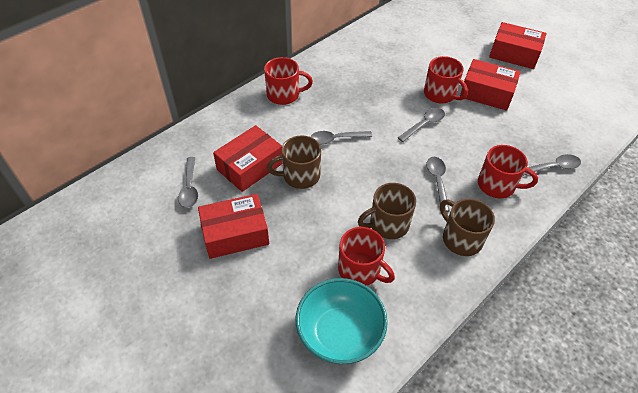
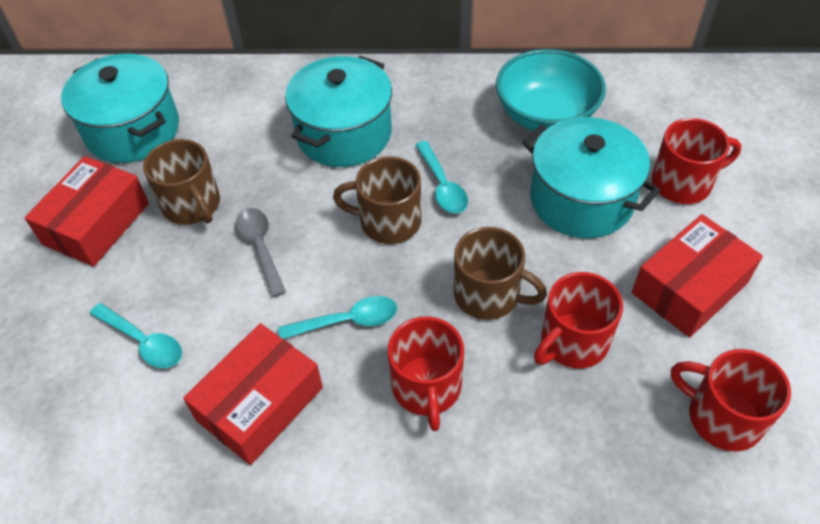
grey spoon: [178,157,198,208] [310,131,372,145] [398,108,445,142] [426,157,450,212] [523,154,581,176] = 5 -> [236,208,286,297] = 1
red box: [198,194,269,259] [213,125,283,192] [460,59,521,111] [489,22,547,69] = 4 -> [25,156,149,267] [183,323,323,465] [632,214,763,338] = 3
turquoise pot: none = 0 -> [61,54,179,163] [285,56,392,167] [522,117,660,238] = 3
turquoise spoon: none = 0 -> [89,303,182,368] [278,296,397,339] [416,141,468,213] = 3

